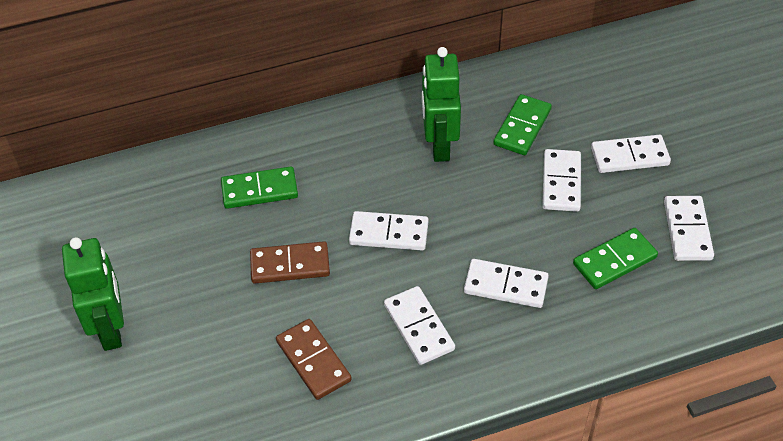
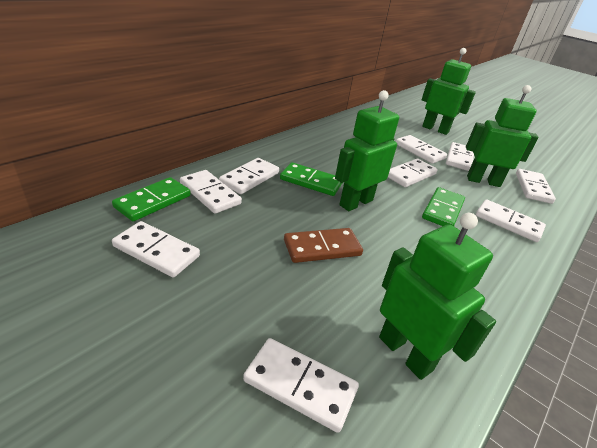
brown domino: [250,241,330,284] [276,319,352,400] = 2 -> [284,228,363,263] = 1
green robot: [62,237,124,351] [422,47,461,162] = 2 -> [335,90,399,211] [379,213,496,380] [422,48,476,135] [466,85,539,187] = 4
white domino: [349,211,429,251] [384,286,455,365] [464,259,549,308] [542,149,581,212] [591,135,671,173] [664,196,714,261] = 6 -> [112,221,200,277] [180,170,242,214] [219,158,279,194] [243,338,359,433] [388,158,438,187] [396,135,447,164] [446,142,474,171] [476,199,546,242] [516,169,556,204] = 9

